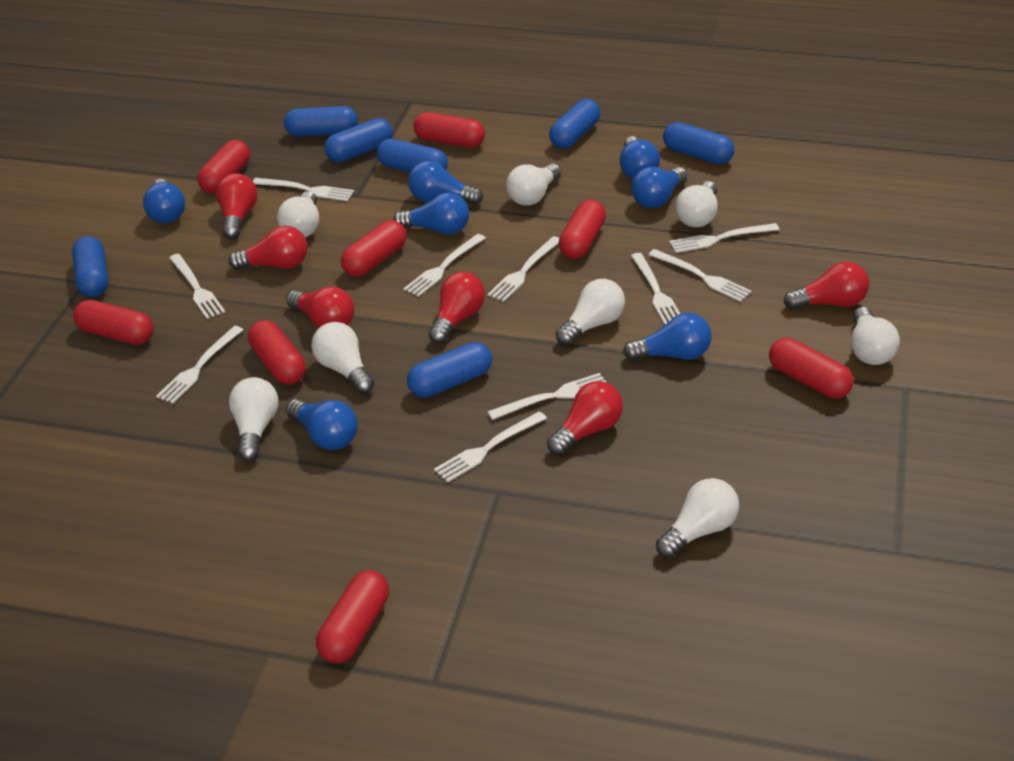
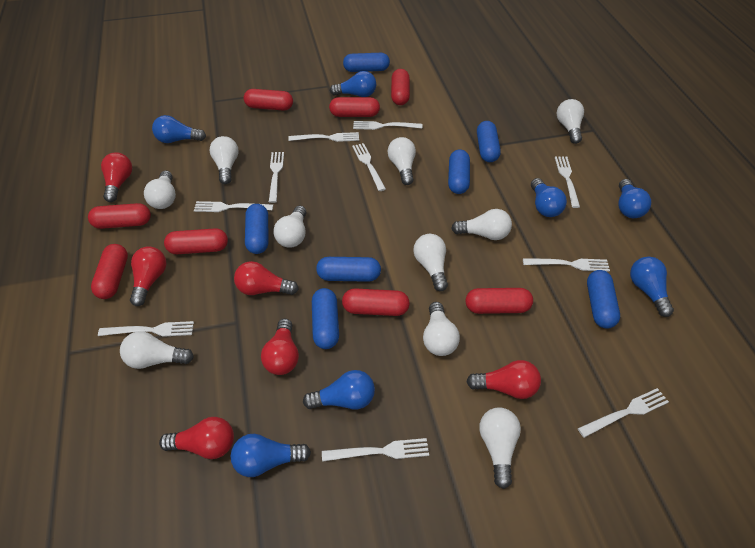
white light bulb: [229,377,279,461] [277,191,319,237] [311,322,375,394] [506,164,561,206] [556,279,625,345] [656,478,739,558] [675,181,718,227] [851,307,900,365] = 8 -> [120,331,194,369] [144,170,176,209] [210,136,239,184] [274,206,306,248] [388,137,416,185] [413,234,448,291] [423,302,460,356] [451,209,512,240] [479,407,521,489] [557,99,584,144] = 10

